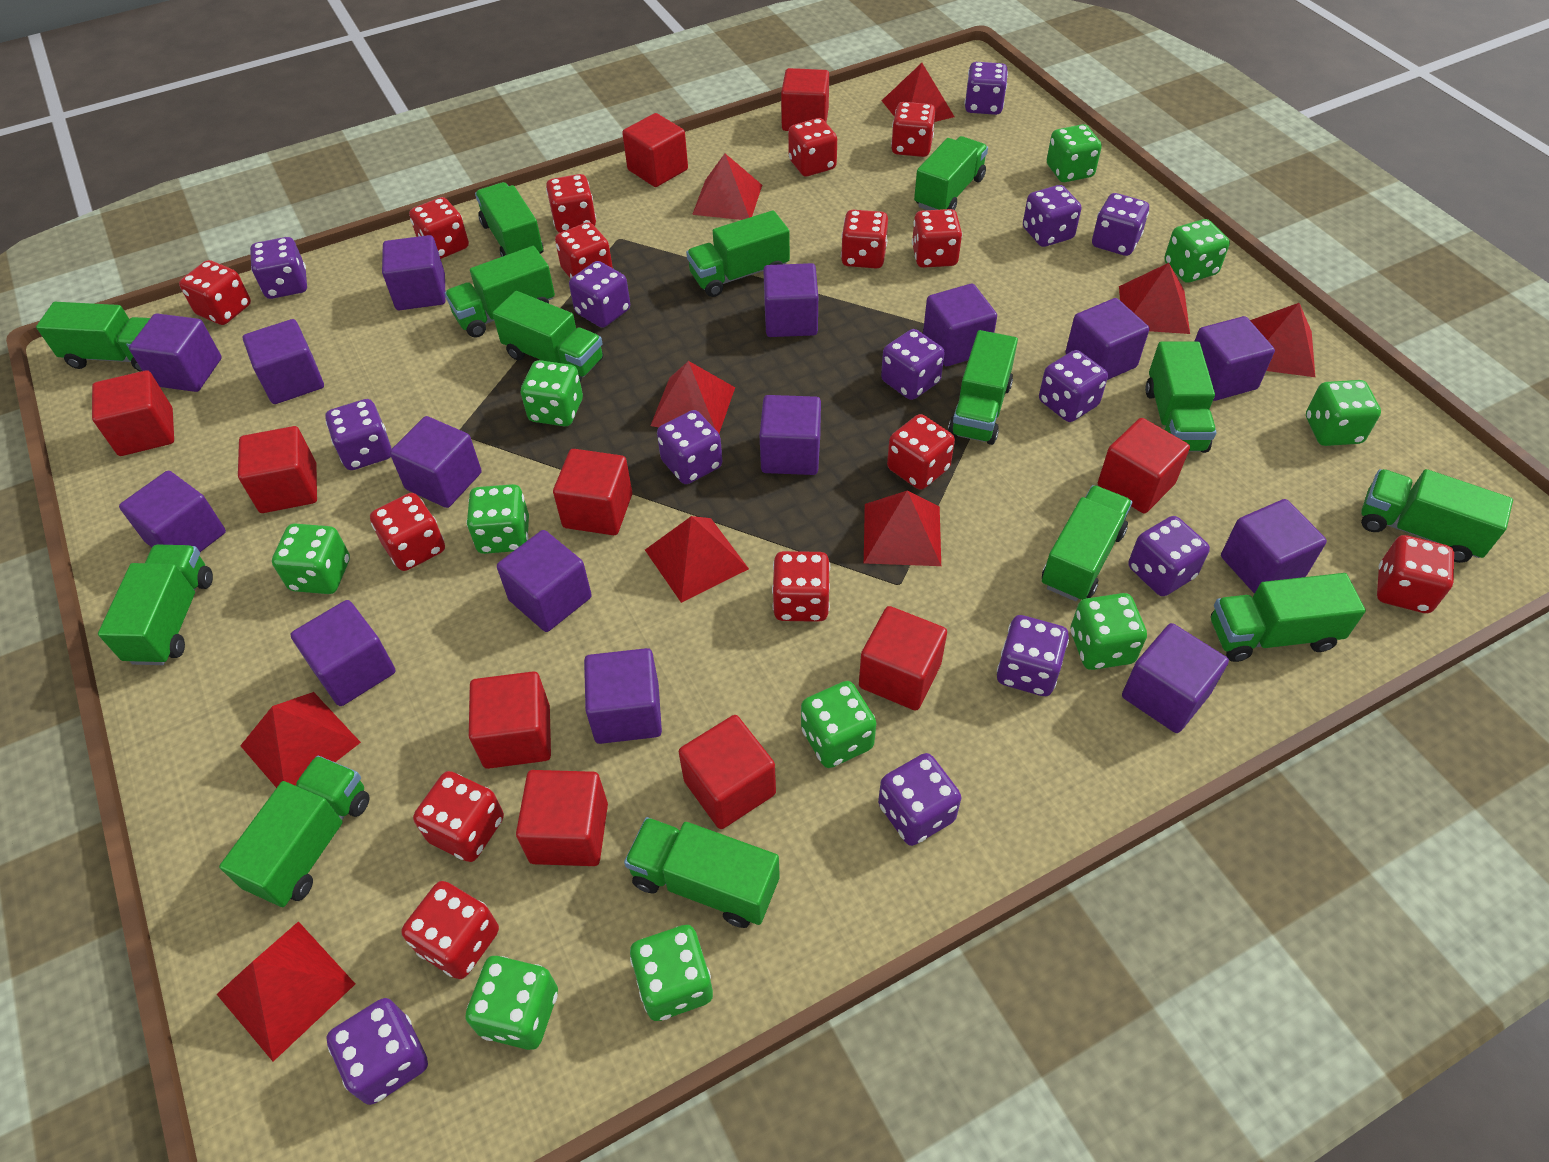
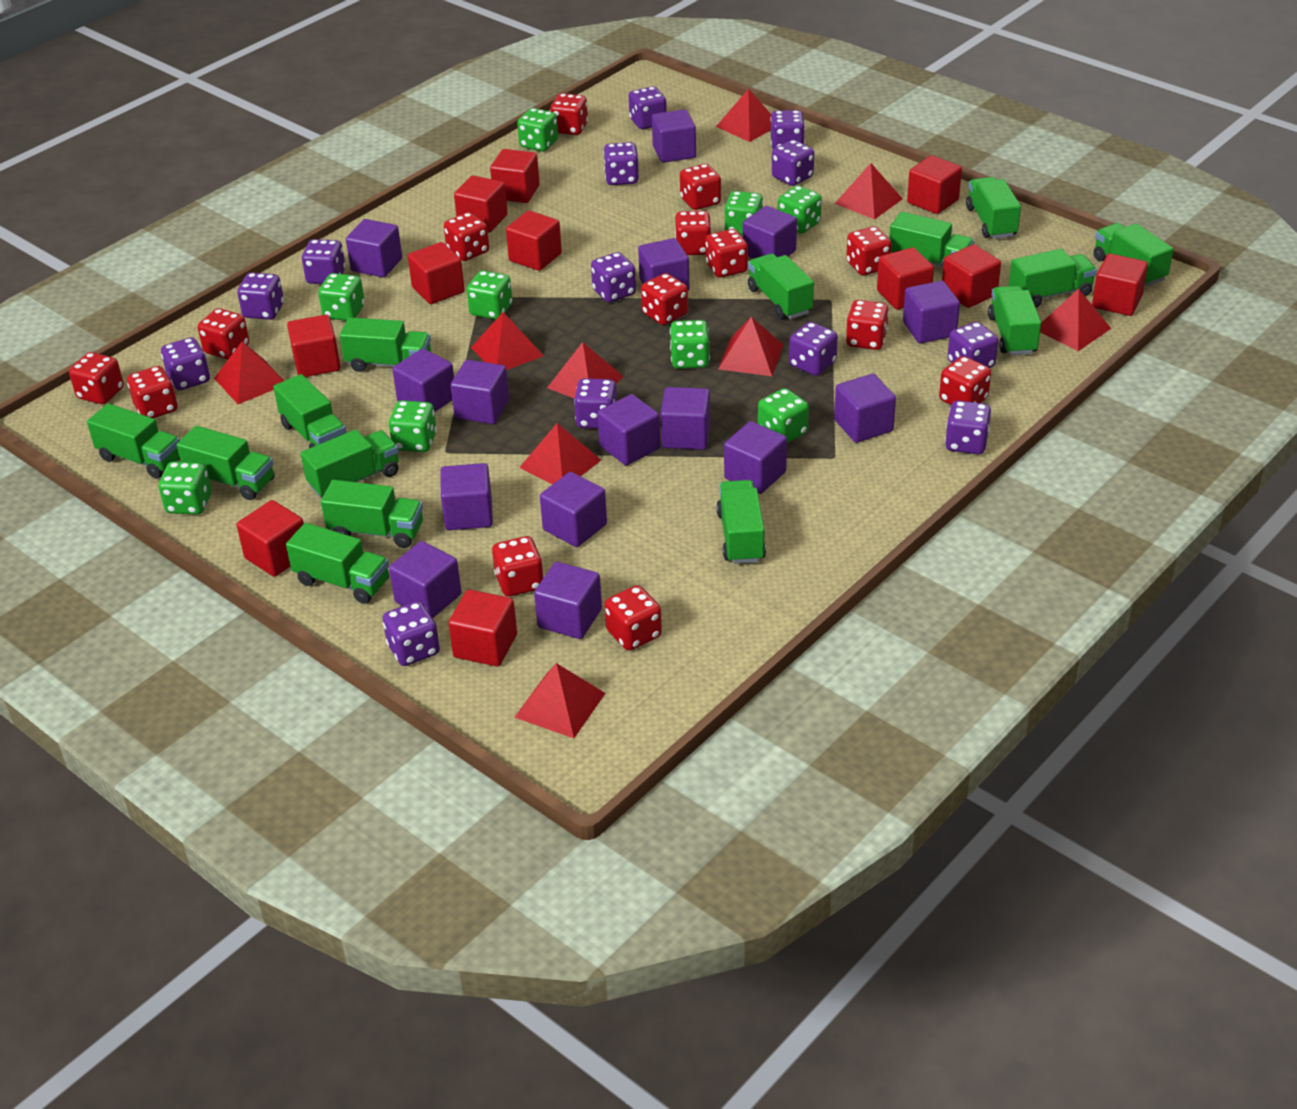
green dice: [272,524,350,594] [465,956,558,1050] [466,484,529,554] [521,360,583,426] [630,925,713,1021] [801,681,876,768] [1047,124,1102,182] [1071,593,1147,670] [1164,219,1230,283] [1306,380,1381,446] = 10 -> [159,461,212,515] [318,273,365,321] [389,400,437,452] [467,270,512,320] [517,108,558,151] [670,320,710,369] [724,191,763,236] [758,388,809,443] [778,185,822,234] = 9
red cube: [92,370,174,456] [238,426,317,513] [469,671,551,769] [516,770,608,866] [553,449,632,535] [622,113,688,187] [679,715,776,829] [781,68,829,131] [859,606,947,710] [1098,418,1190,513] = 10 -> [237,500,304,577] [287,315,341,377] [408,242,465,304] [448,590,517,666] [454,175,508,233] [490,149,540,203] [506,211,562,271] [877,247,934,310] [907,155,962,214] [942,244,1001,308] [1092,253,1148,316] = 11

